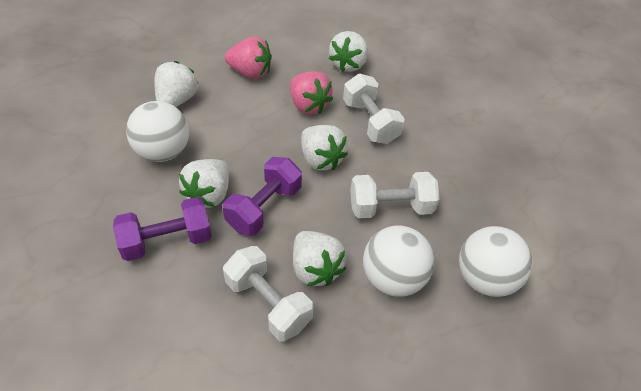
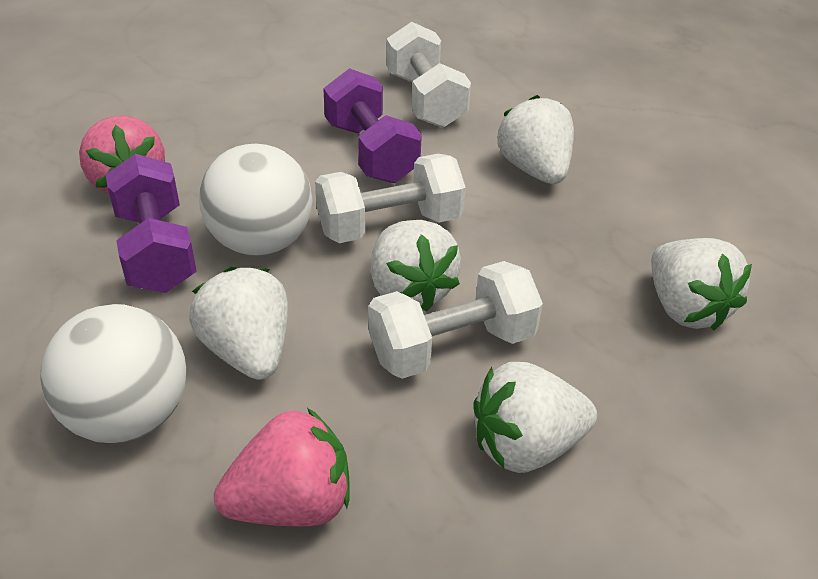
white ball: [126,101,189,162] [363,225,434,297] [459,226,532,297] = 3 -> [40,304,186,443] [199,144,313,256] = 2

